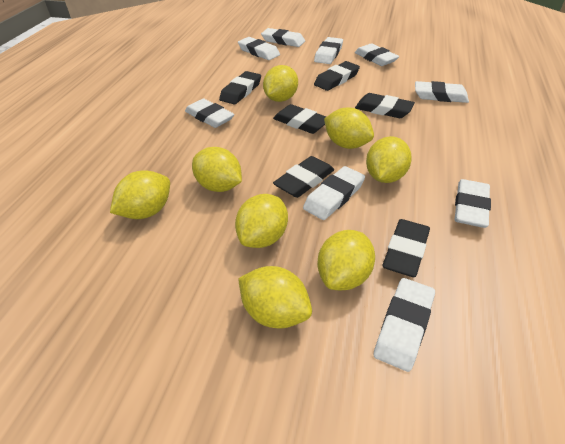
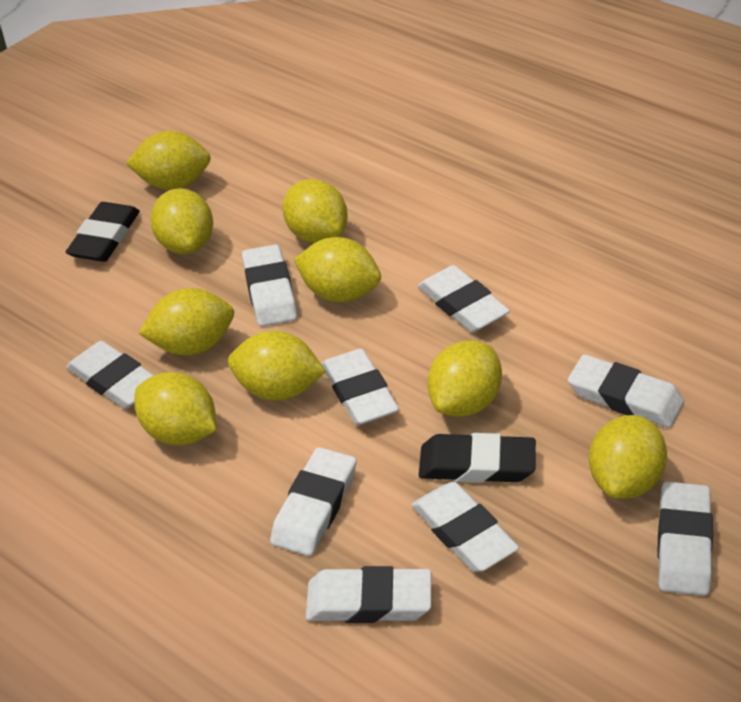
black eraser: [219,71,261,105] [273,104,326,134] [273,156,334,198] [314,61,360,91] [355,93,415,118] [383,219,430,277] = 6 -> [66,202,140,262] [419,433,536,483] = 2
yellow lemon: [110,170,170,219] [192,147,242,192] [235,194,288,248] [238,266,312,328] [263,65,298,102] [317,230,375,290] [324,108,374,149] [366,136,412,183] = 8 -> [126,131,211,190] [134,372,216,446] [139,288,234,355] [150,188,213,254] [228,331,326,401] [282,179,348,243] [294,237,381,302] [427,341,502,417] [589,415,667,499] = 9

